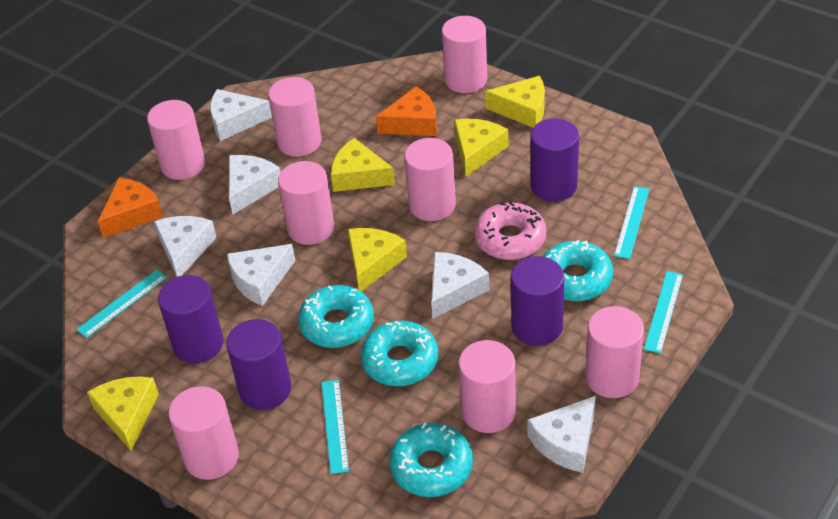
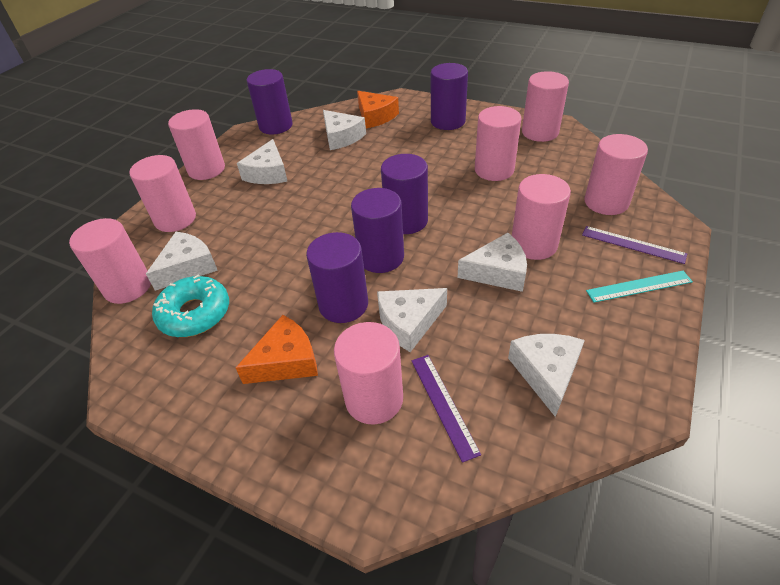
pink donut: [474,202,547,260] = 1 -> none = 0
purple cylinder: [158,275,223,363] [226,319,291,410] [511,256,564,346] [530,118,579,202] = 4 -> [247,69,293,135] [306,232,368,323] [351,188,404,273] [381,154,428,234] [431,63,468,130] = 5
purple ruler: none = 0 -> [412,355,481,463] [582,226,687,264] = 2
turquoise donut: [298,285,374,348] [361,321,438,386] [390,422,473,497] [543,240,613,301] = 4 -> [152,274,229,337] = 1
turquoise ruler: [76,270,167,338] [322,380,349,474] [614,186,649,259] [644,271,683,353] = 4 -> [586,271,693,302] = 1
yellow cheese: [87,376,159,451] [331,138,395,192] [348,228,407,292] [454,119,509,177] [485,76,545,128] = 5 -> none = 0

